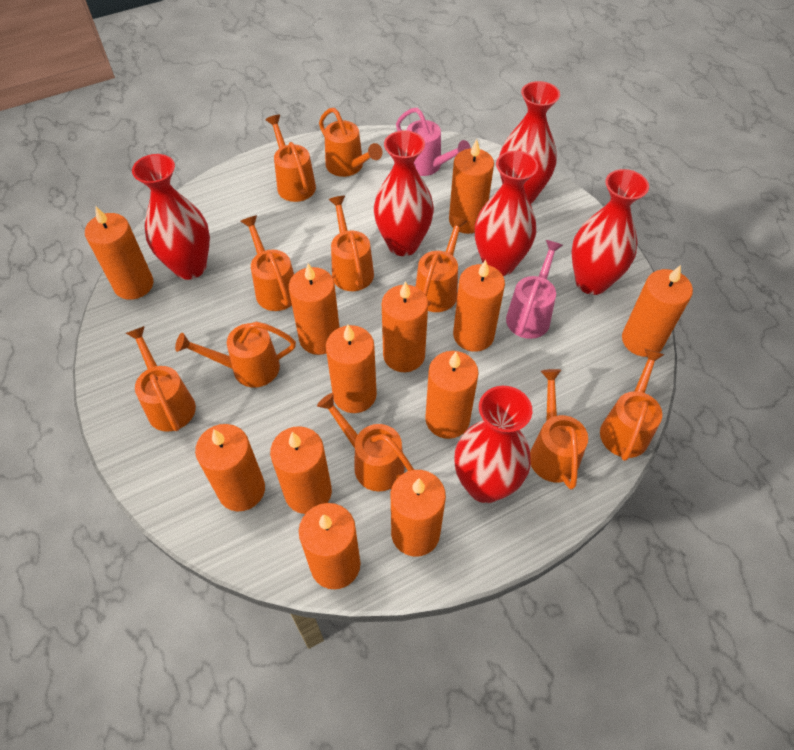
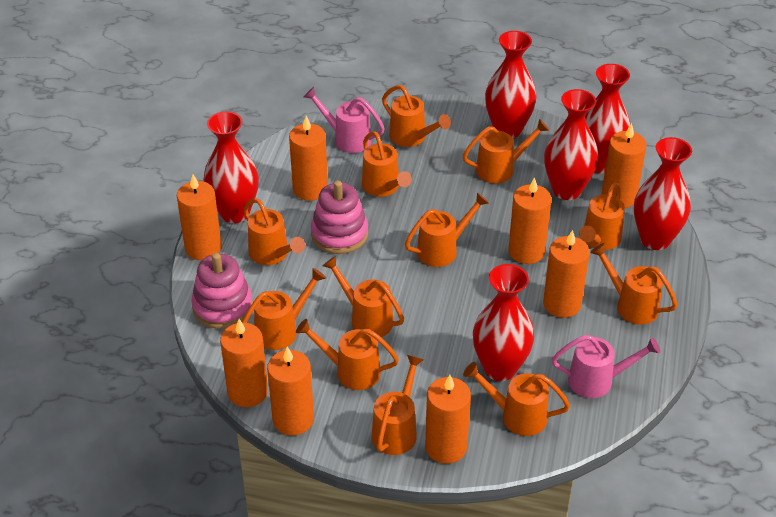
orange candle: [85,206,153,300] [195,424,265,511] [270,426,332,514] [289,263,340,355] [299,503,360,589] [326,325,377,413] [382,281,428,372] [391,470,446,557] [425,351,479,439] [449,139,494,234] [453,260,505,352] [622,265,693,357] = 12 -> [177,174,222,260] [220,319,268,407] [267,347,314,435] [289,116,328,201] [425,375,471,464] [508,177,551,264] [543,230,590,318] [601,123,647,208] = 8
orange watering can: [126,326,196,432] [175,322,296,387] [240,215,294,311] [265,115,316,202] [317,393,414,492] [319,108,383,177] [329,196,374,291] [416,216,468,312] [530,369,588,489] [600,348,665,461] = 10 -> [242,268,326,350] [243,198,305,265] [296,319,399,390] [323,256,404,337] [362,131,412,197] [372,355,424,455] [382,85,451,147] [405,192,489,267] [463,119,549,183] [463,362,570,436] [579,183,625,250] [590,243,677,325] = 12
pink stacking toy: none = 0 -> [191,253,253,329] [311,181,368,254] = 2

